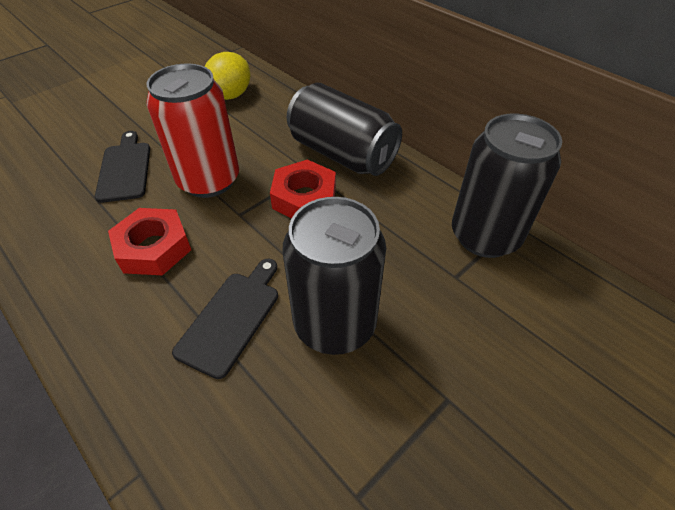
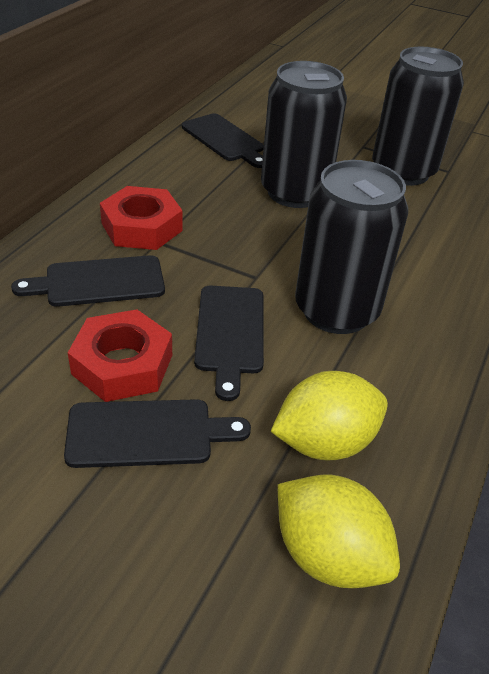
black cutting board: [95,131,150,203] [172,258,278,379] = 2 -> [11,255,165,307] [64,399,251,468] [182,113,264,168] [194,286,264,401] = 4
red can: [147,64,239,198] = 1 -> none = 0
yellow lemon: [205,52,251,100] = 1 -> [270,371,388,461] [278,474,400,588] = 2

